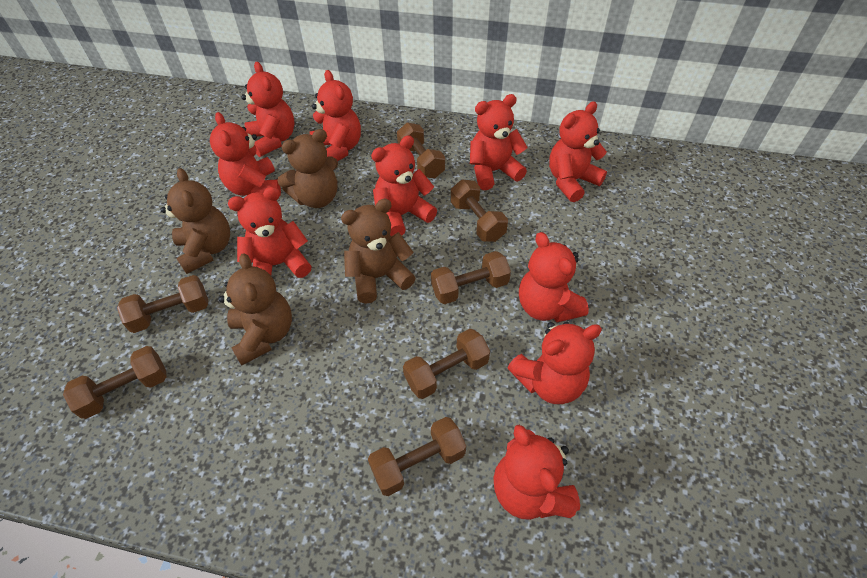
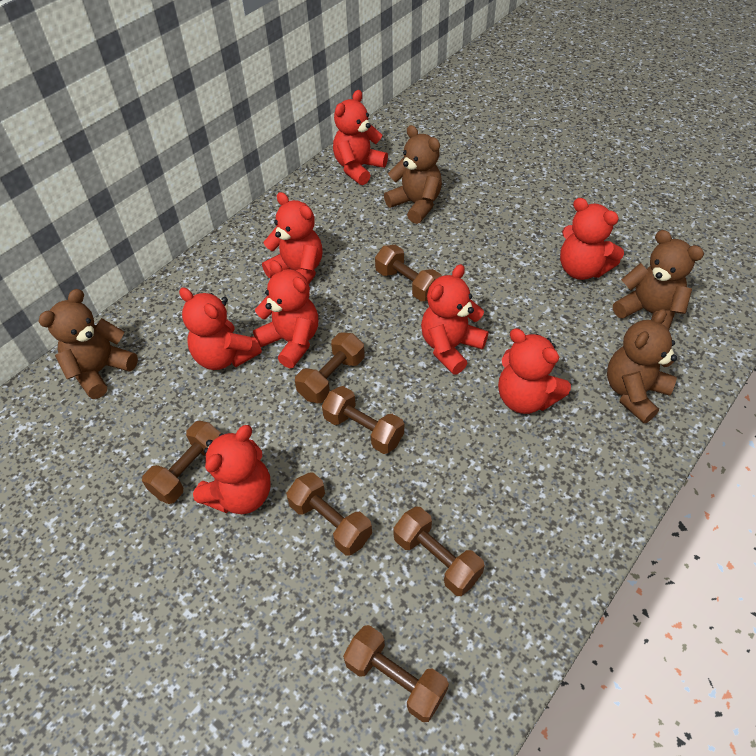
red teddy bear: [210,112,281,196] [228,187,312,278] [241,62,295,157] [310,70,361,161] [371,135,437,237] [470,94,528,190] [493,424,580,520] [507,322,602,404] [519,232,589,322] [549,101,607,202] = 10 -> [179,287,262,370] [193,425,270,514] [253,260,318,368] [262,192,323,284] [333,90,388,185] [421,264,488,375] [498,328,571,414] [560,198,624,280] = 8

